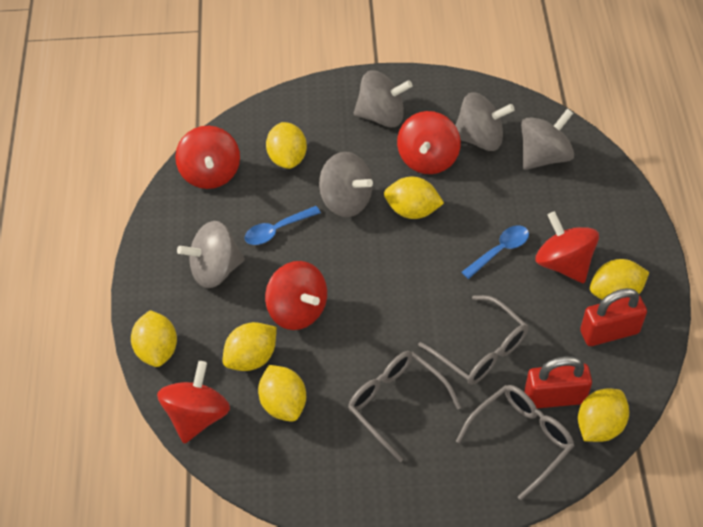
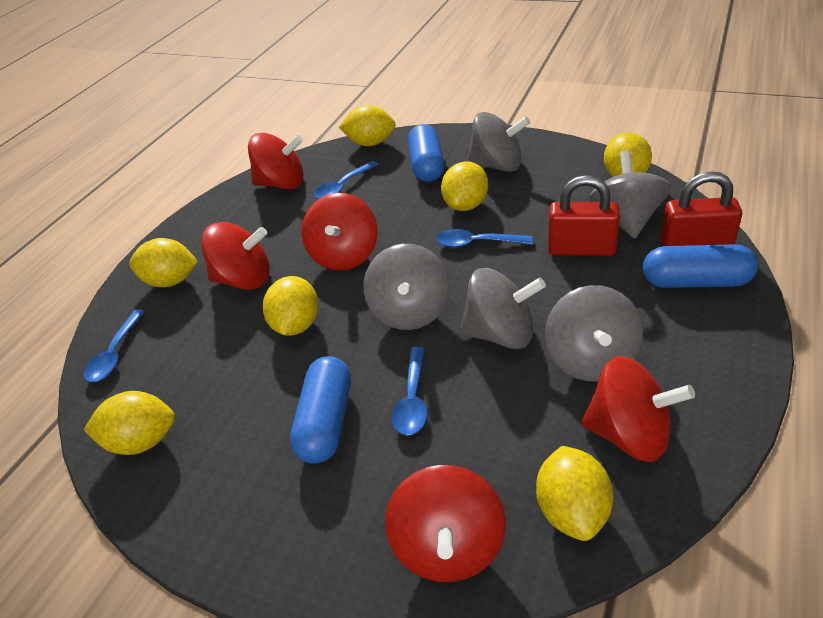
blue capsule: none = 0 -> [290,356,351,464] [408,124,444,182] [643,244,758,288] = 3
blue spoon: [245,206,321,245] [462,225,529,279] = 2 -> [84,309,145,382] [314,161,379,199] [392,347,427,435] [436,229,533,247] = 4
grey glasses: [348,351,461,462] [418,295,528,385] [456,385,574,500] = 3 -> none = 0

